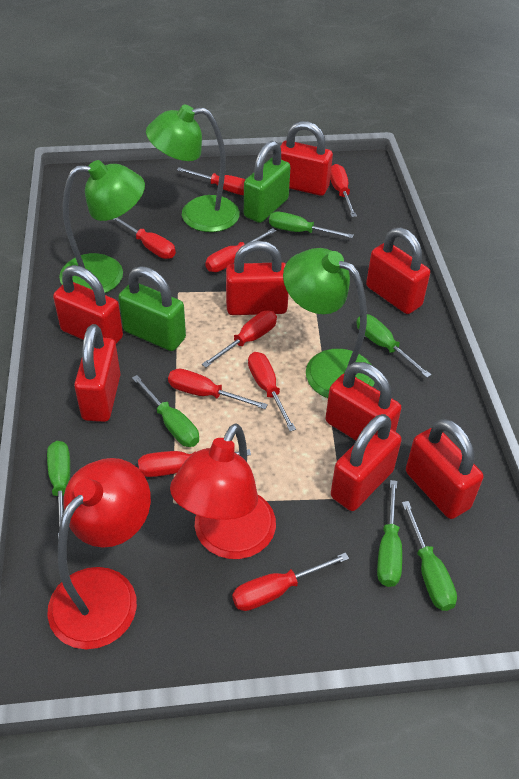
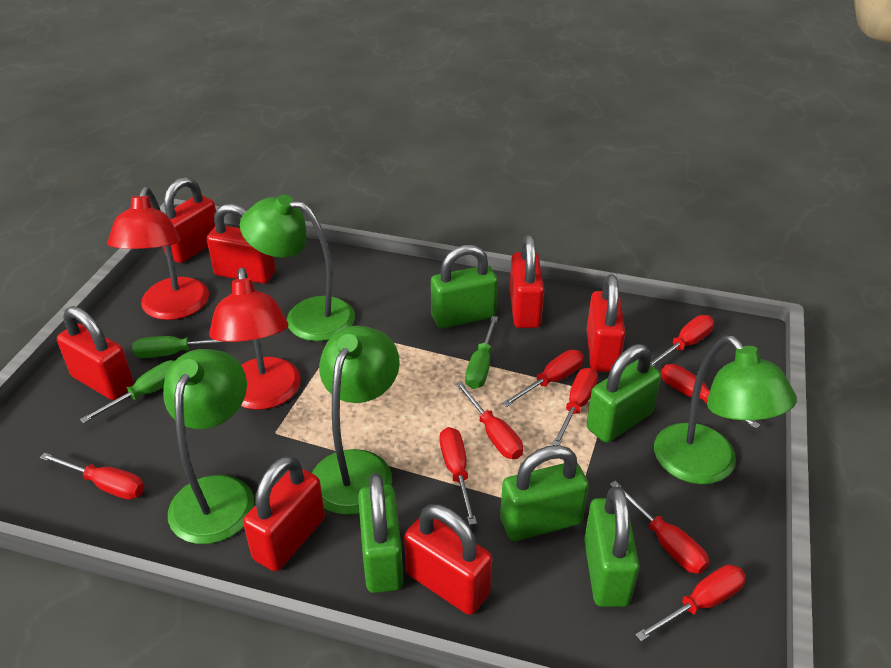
green lamp: [59,160,145,293] [146,105,240,232] [283,248,375,398] = 3 -> [163,349,254,544] [240,194,355,341] [312,326,400,515] [654,336,797,484] = 4
green padlock: [118,266,186,351] [244,141,291,223] = 2 -> [358,473,403,593] [431,245,498,329] [500,445,589,541] [584,486,640,607] [586,344,661,442] = 5
green screwdriver: [47,441,70,538] [132,375,199,447] [269,211,354,238] [357,314,431,378] [377,480,402,587] [402,501,457,611] = 6 -> [80,360,174,423] [132,336,239,358] [465,316,498,389] = 3
red padlock: [53,265,123,344] [74,324,121,422] [226,241,289,315] [280,121,333,196] [326,362,402,441] [331,414,402,511] [366,227,430,314] [406,419,483,519] = 8 -> [57,306,134,400] [163,177,216,263] [207,204,276,284] [243,456,325,571] [404,504,492,615] [510,235,544,328] [587,274,625,372] = 7

